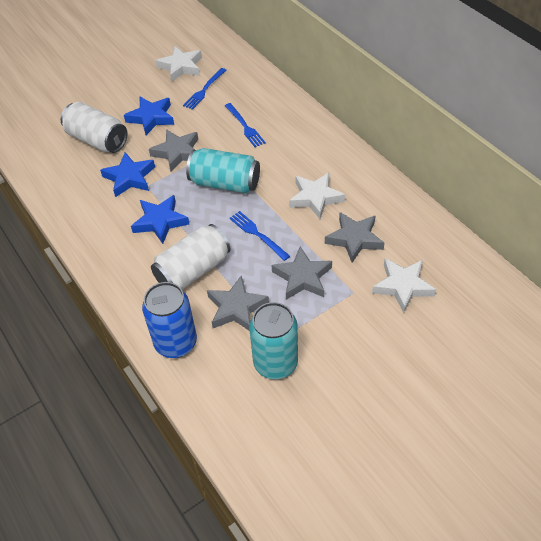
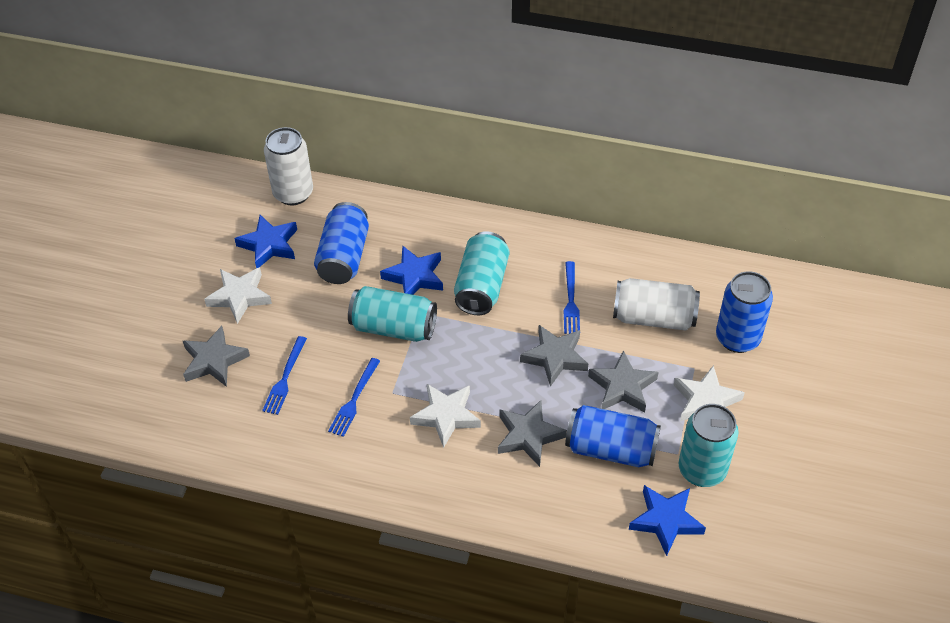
blue can: [142,282,197,358] = 1 -> [314,202,369,284] [565,405,661,467] [716,271,773,353] = 3
turquoise can: [186,148,260,193] [249,302,298,379] = 2 -> [348,286,437,342] [454,231,510,315] [678,404,739,487] = 3

